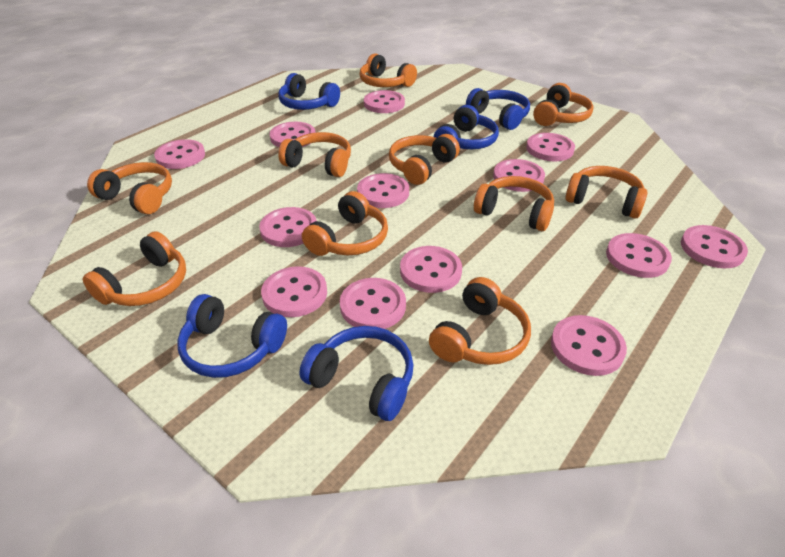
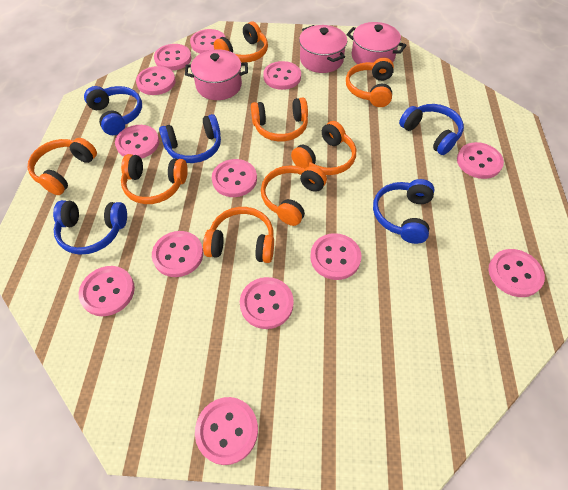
orange headphones: [83,231,186,306] [87,162,172,214] [278,132,351,177] [302,191,388,256] [360,53,417,87] [389,134,460,185] [429,277,531,365] [474,176,554,231] [533,83,594,126] [565,166,648,219] = 10 -> [27,138,97,195] [121,154,188,204] [203,207,274,263] [214,22,268,63] [251,98,308,142] [261,165,327,226] [291,121,356,175] [346,57,394,107] = 8
pink pot: none = 0 -> [185,49,248,100] [299,25,347,73] [347,22,406,64] = 3

